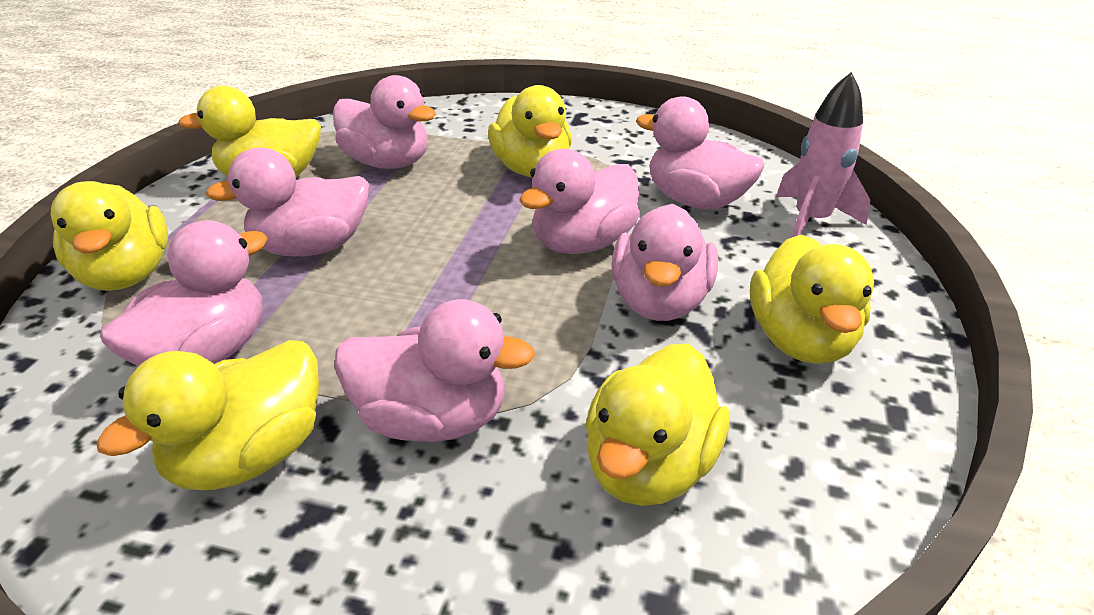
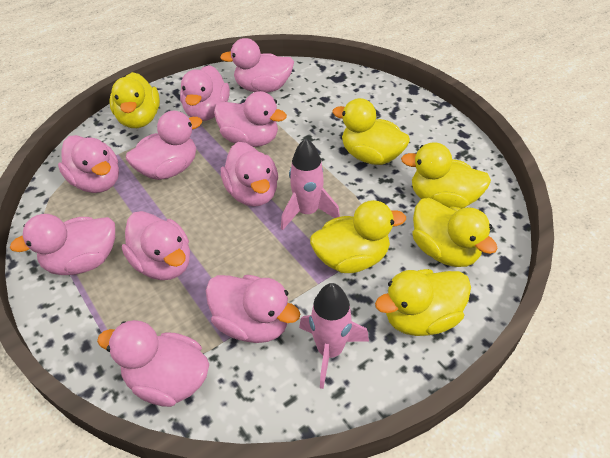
pink duck: [100,220,268,366] [205,148,369,256] [333,75,436,169] [334,299,535,442] [519,149,640,254] [611,204,718,321] [636,96,764,210] = 7 -> [10,214,115,275] [58,135,119,193] [97,320,209,407] [122,211,190,280] [126,111,202,180] [180,65,230,121] [206,275,300,343] [214,91,287,147] [220,38,294,93] [221,142,278,207] = 10
pink rocket: [776,72,870,238] = 1 -> [281,138,340,230] [299,283,369,389] = 2

